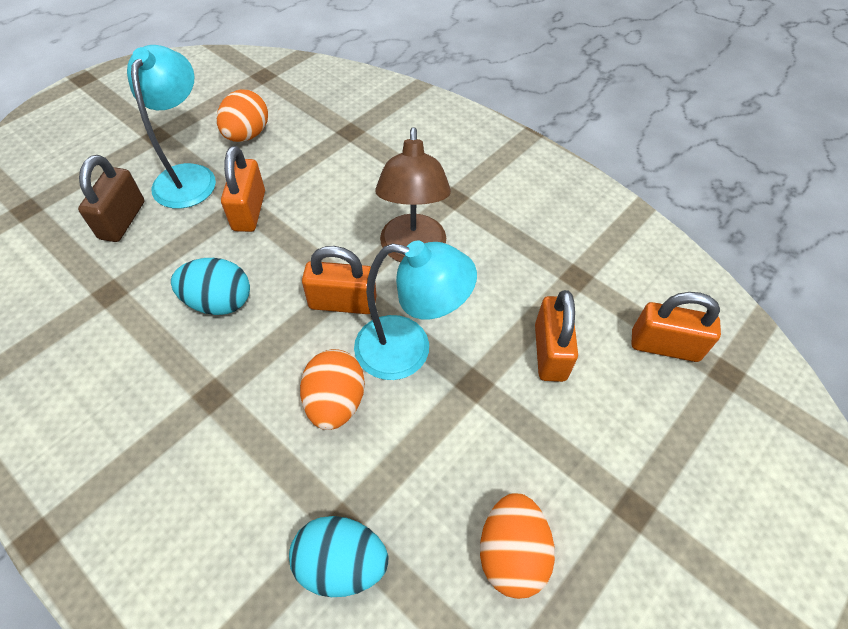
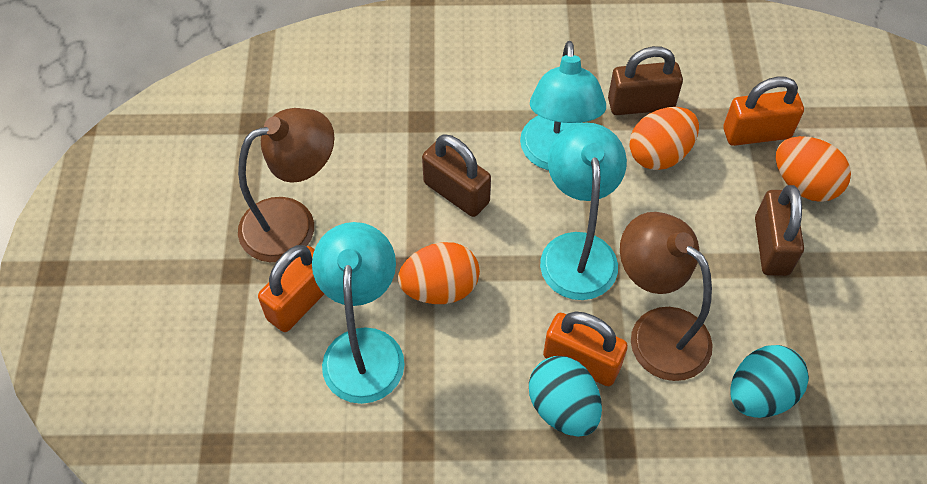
brown lamp: [375,127,451,262] = 1 -> [238,108,334,262] [620,212,713,381] = 2
brown padlock: [78,155,144,242] = 1 -> [422,134,491,217] [608,46,683,115] [755,185,804,276] = 3
orange padlock: [221,146,265,232] [302,246,377,314] [535,290,578,382] [631,292,721,362] = 4 -> [258,245,324,332] [543,312,628,386] [723,77,804,146] = 3
turquoise lamp: [127,45,216,209] [354,241,477,380] = 2 -> [312,222,405,404] [520,41,606,171] [540,122,627,300] = 3

